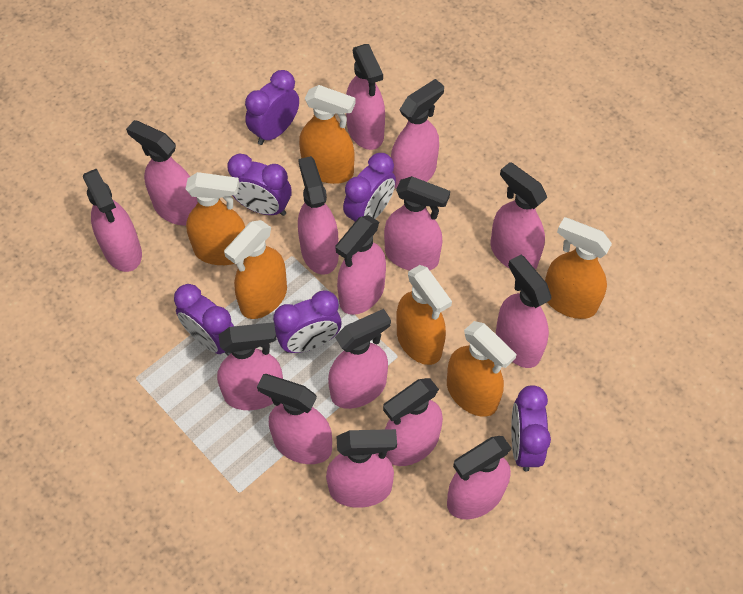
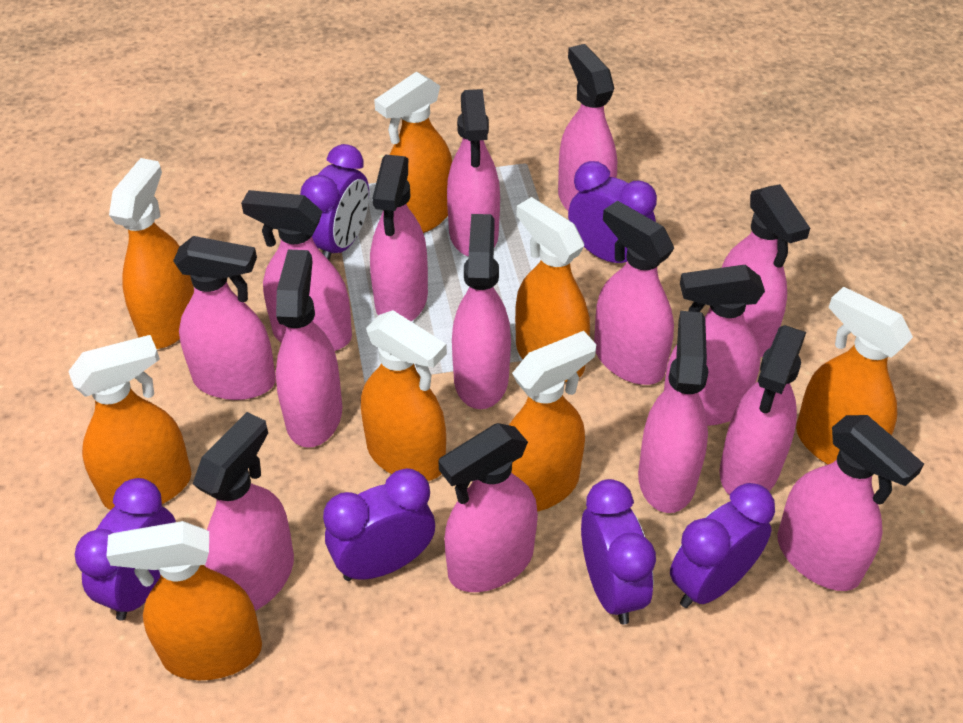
orange spray bottle: [186,172,245,265] [224,220,287,319] [299,85,356,184] [396,265,452,365] [447,321,517,417] [545,217,612,319] = 6 -> [68,335,192,510] [106,521,262,680] [109,158,194,349] [361,310,447,481] [374,72,452,233] [509,331,596,512] [515,197,590,382] [796,287,913,464] = 8

